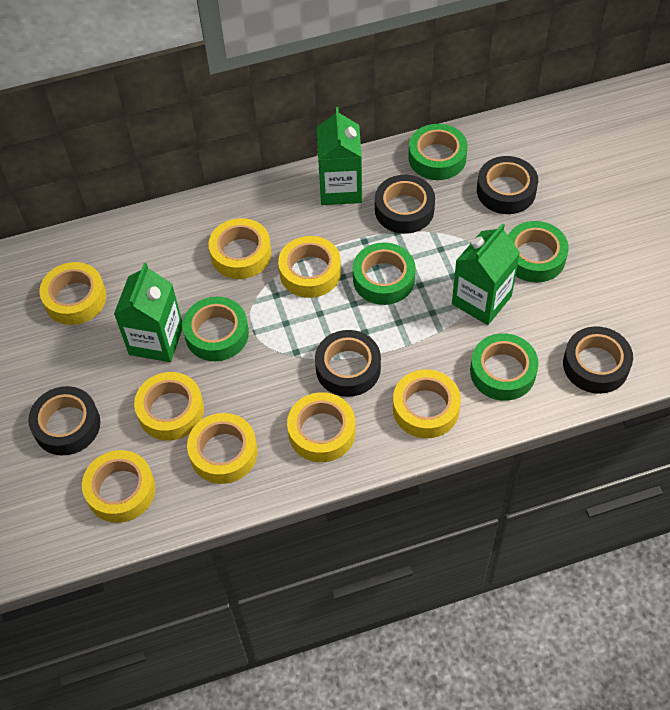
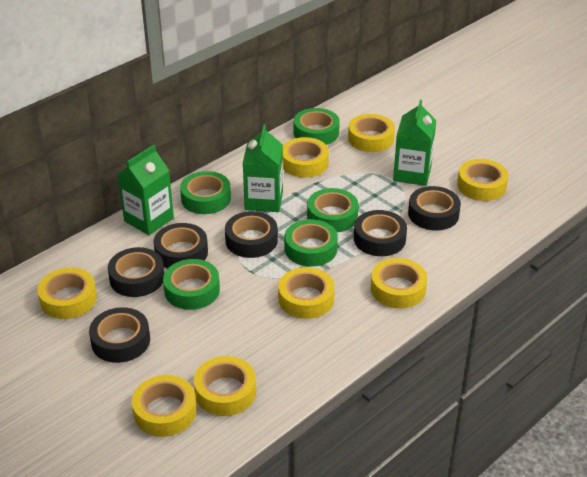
black tape: [28,386,100,455] [315,330,381,397] [375,175,435,234] [477,156,538,214] [563,326,633,394] = 5 -> [89,307,150,363] [108,247,164,297] [153,223,208,269] [225,211,278,258] [354,210,407,256] [408,186,461,231] = 6

